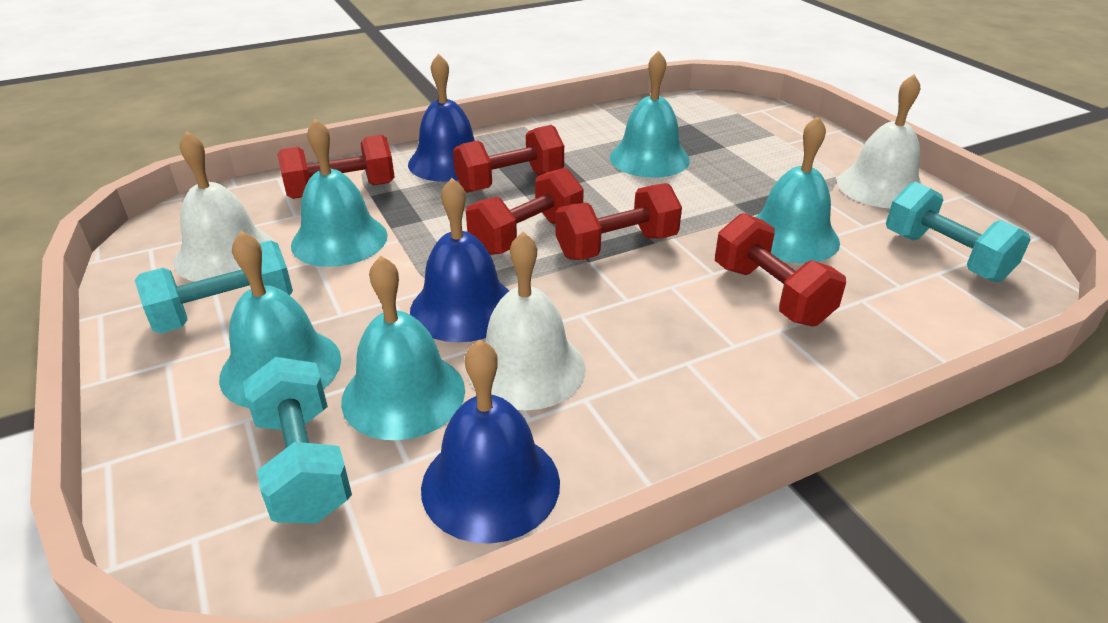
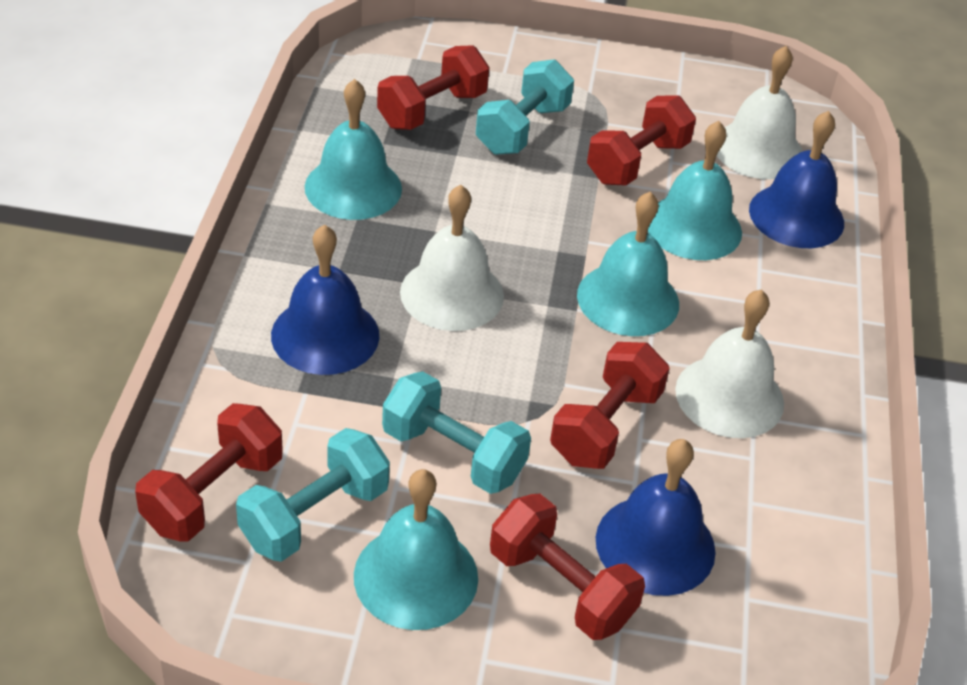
turquoise bell: [219,231,341,408] [291,119,388,267] [341,256,465,440] [610,50,690,178] [756,116,840,263] = 5 -> [305,79,402,220] [354,469,478,630] [577,192,679,336] [648,121,742,260] = 4

